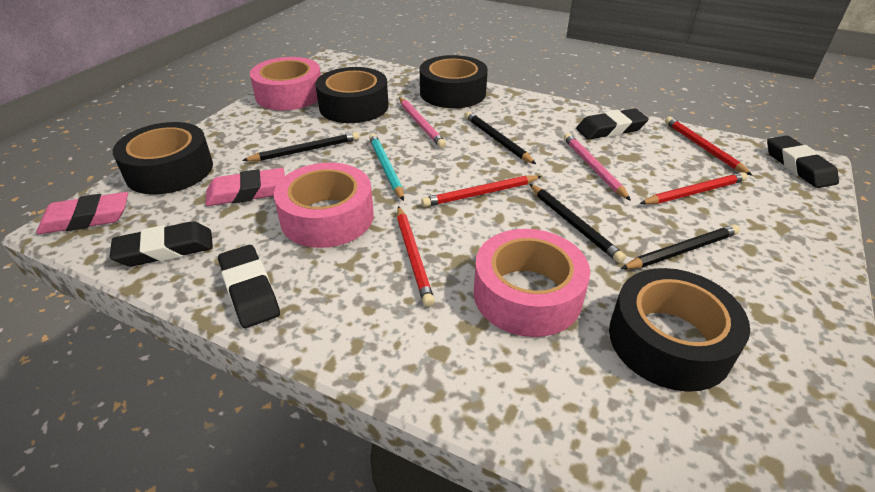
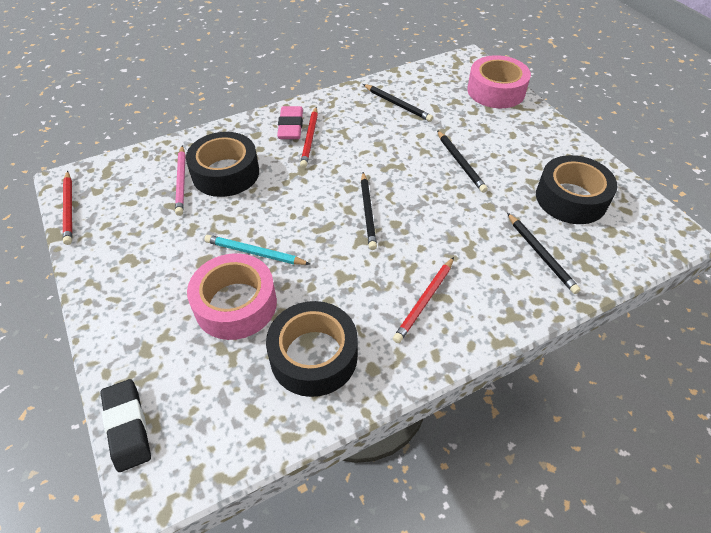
black eraser: [110,221,213,267] [218,245,280,328] [576,109,649,139] [767,136,839,188] = 4 -> [100,379,151,472] = 1
black tape: [113,122,213,194] [315,67,388,123] [420,55,488,108] [609,268,750,392] = 4 -> [186,132,259,197] [266,301,358,397] [536,155,617,224] = 3
pink eraser: [36,192,128,234] [205,168,285,206] = 2 -> [277,106,303,139] = 1
pink pencil: [399,97,446,148] [563,133,631,201] = 2 -> [175,145,186,216] = 1
pink tape: [250,57,321,110] [274,163,374,248] [474,229,590,337] = 3 -> [187,253,277,340] [467,55,531,108] = 2
red pencil: [397,206,435,307] [421,175,542,207] [640,172,748,204] [665,117,753,176] = 4 -> [63,171,72,245] [300,107,318,168] [393,257,454,343] = 3

